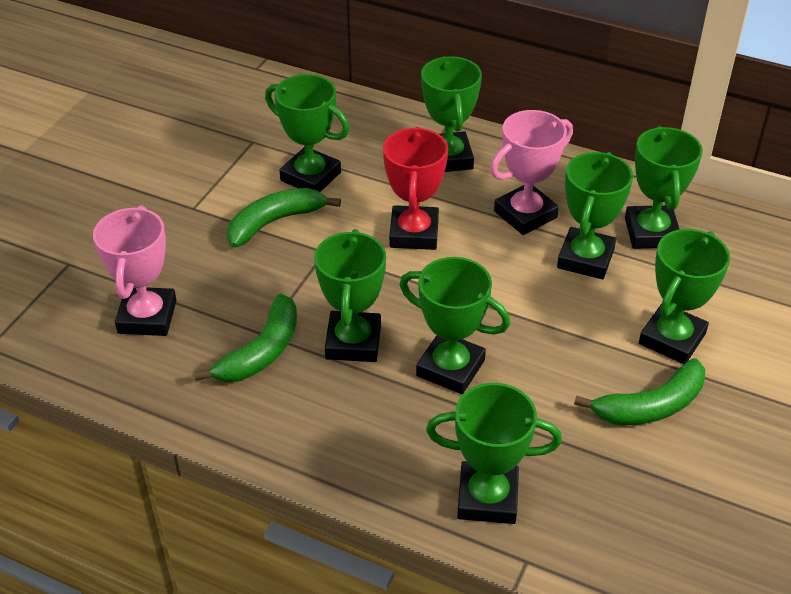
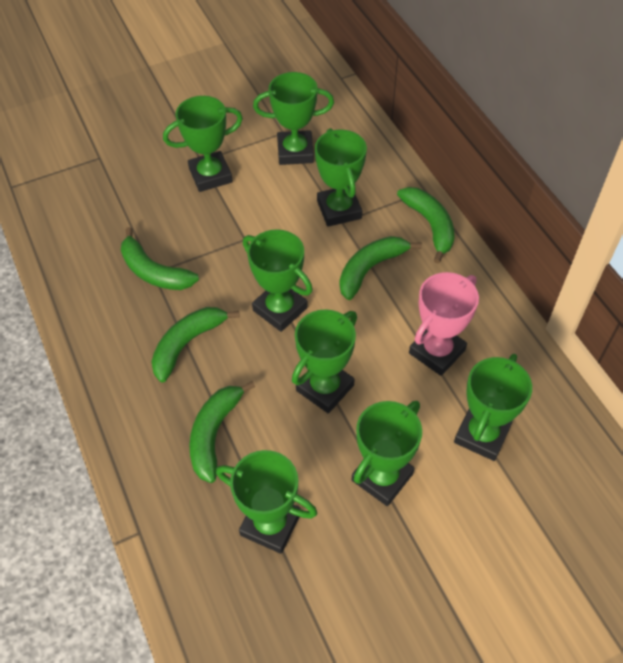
green banana: [194,293,297,382] [227,188,341,248] [574,358,705,425] = 3 -> [121,227,199,290] [151,307,240,383] [189,381,255,483] [339,236,422,300] [397,187,454,264] = 5
pink trophy: [93,205,177,336] [490,110,573,235] = 2 -> [409,272,479,376] = 1
red trophy: [383,127,448,250] = 1 -> none = 0

